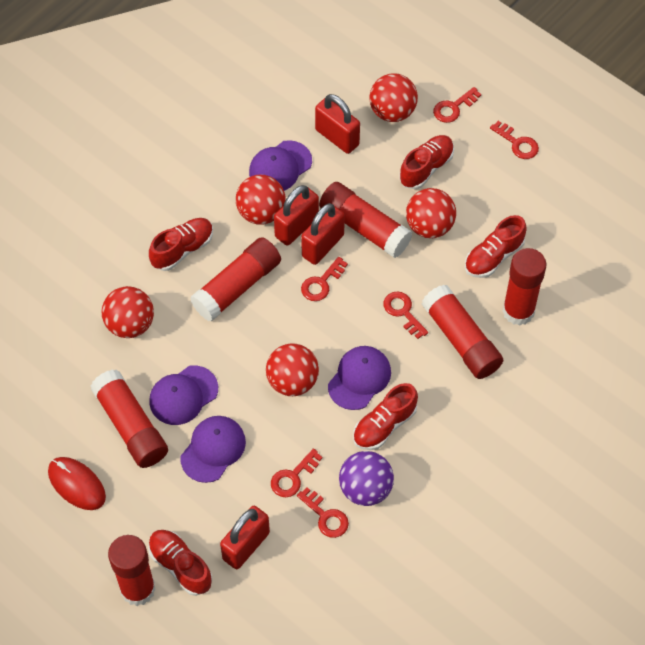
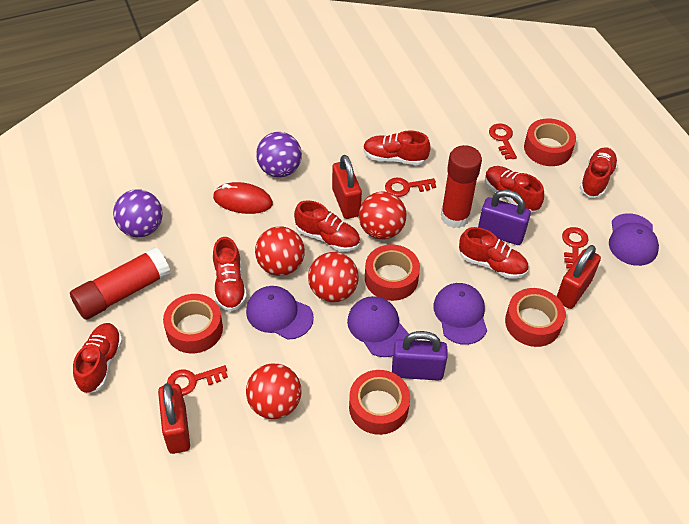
purple ball: [339,451,394,506] = 1 -> [113,189,163,237] [256,132,302,177] = 2
purple padlock: none = 0 -> [392,331,447,381] [478,190,531,245] = 2
red ball: [102,286,154,338] [236,175,286,224] [266,343,319,396] [369,74,418,122] [406,188,456,238] = 5 -> [246,363,301,419] [255,226,305,276] [308,252,359,302] [359,191,407,239] = 4
red glue stick: [91,369,168,468] [108,535,156,606] [190,237,281,322] [319,182,412,258] [422,285,503,379] [502,248,546,326] = 6 -> [70,247,171,320] [441,145,482,228] = 2
red key: [271,448,322,497] [297,487,349,538] [301,257,348,301] [383,291,428,339] [433,87,481,123] [490,121,539,159] = 6 -> [167,365,228,396] [385,177,436,197] [489,123,517,160] [562,227,588,269] = 4
red padlock: [220,506,270,569] [274,185,319,246] [301,203,345,265] [315,94,360,154] = 4 -> [158,383,190,454] [332,155,362,219] [556,245,601,309] = 3
red shoe: [148,530,212,596] [149,218,213,271] [353,383,418,450] [399,135,454,189] [465,215,527,278] = 5 -> [73,323,123,394] [213,237,247,311] [294,200,360,252] [363,130,431,165] [459,227,528,279] [485,166,544,213] [580,147,618,197] = 7
red tape: none = 0 -> [163,294,223,353] [349,370,410,435] [365,245,420,301] [505,288,566,347] [524,118,576,166] = 5

